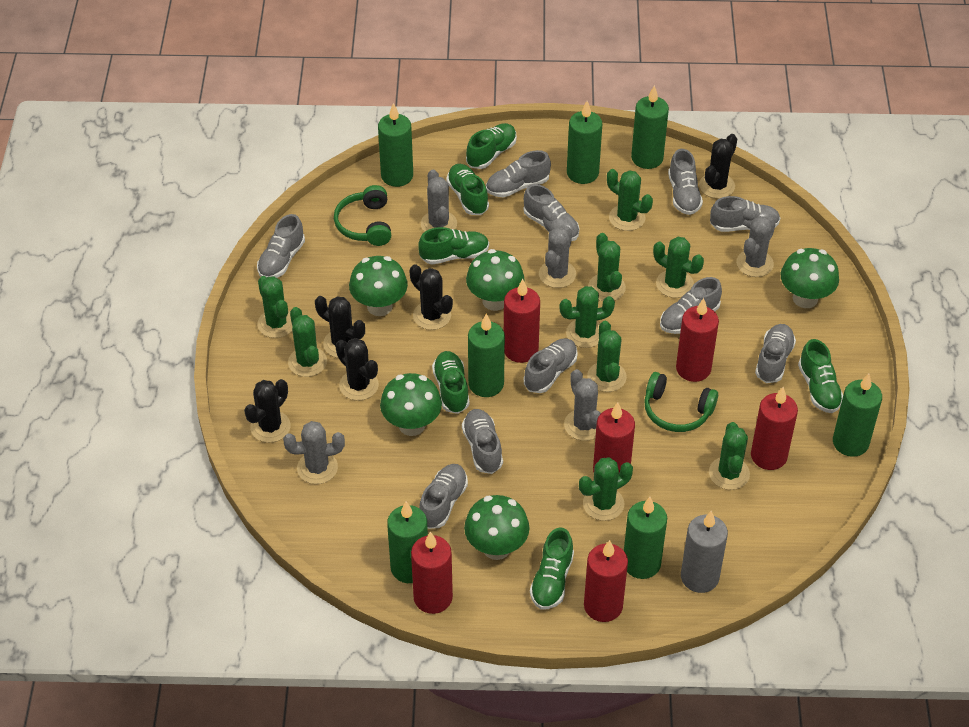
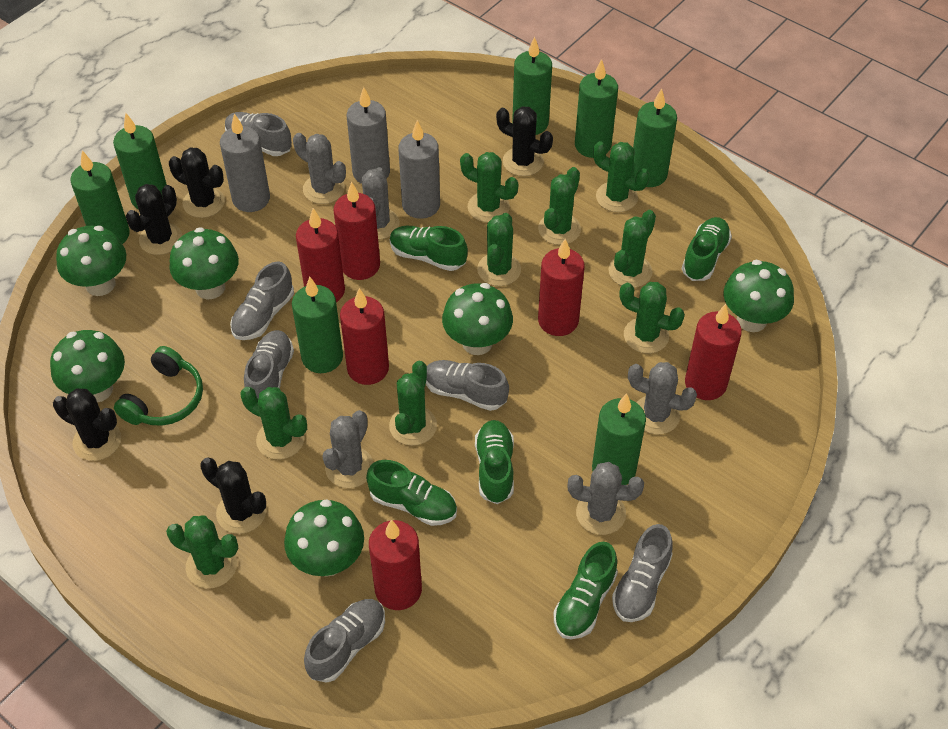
green headphones: [334,185,391,246] [644,372,718,432] = 2 -> [114,346,203,426] = 1
green mushroom: [349,256,408,316] [380,373,442,436] [464,495,529,560] [466,249,525,311] [781,248,839,308] = 5 -> [50,330,125,402] [56,225,126,296] [169,227,239,299] [284,499,364,577] [442,283,513,355] [723,260,794,332] = 6
green shoe: [418,227,489,265] [432,351,470,414] [446,164,489,215] [466,123,517,169] [530,528,574,610] [798,339,843,413] = 6 -> [366,460,457,526] [390,226,468,271] [475,420,514,504] [554,542,618,639] [682,217,732,281] = 5
grey candle: [681,511,728,593] = 1 -> [220,113,270,212] [347,87,390,184] [398,120,440,219] = 3
grey shoe: [257,214,305,278] [419,464,468,529] [462,409,503,474] [486,150,551,198] [524,184,579,241] [524,338,578,393] [660,277,722,334] [668,149,703,215] [710,196,780,232] [755,324,796,383] = 10 -> [225,112,292,156] [230,261,294,340] [244,330,294,399] [304,599,385,683] [426,360,509,411] [612,524,673,622] = 6

